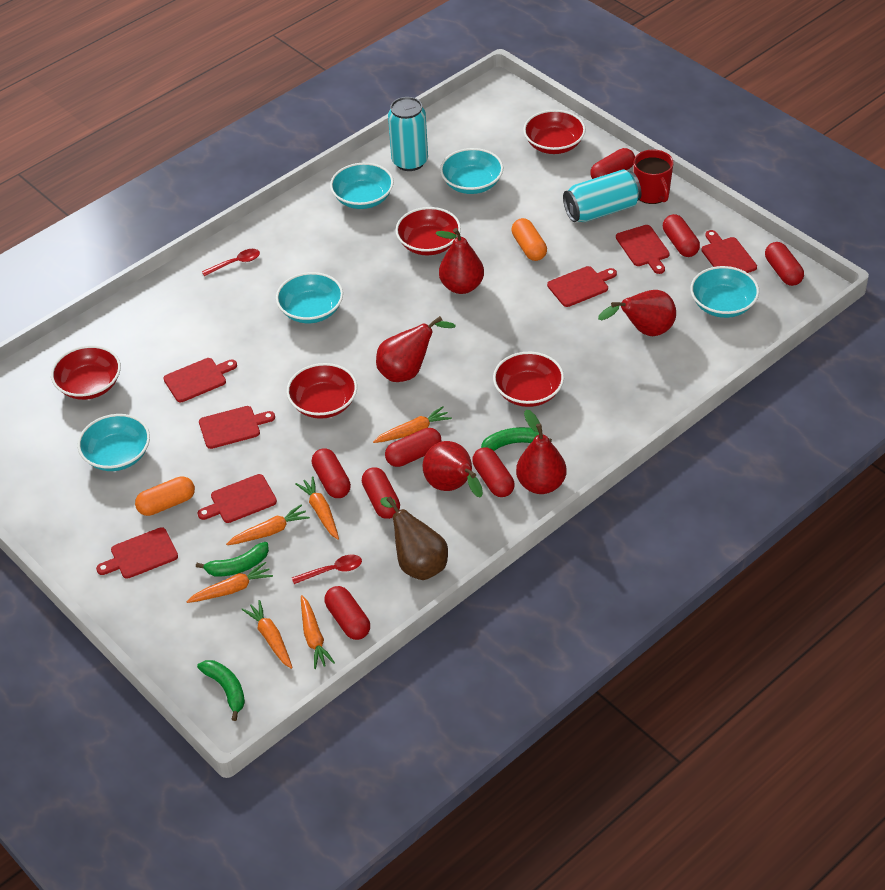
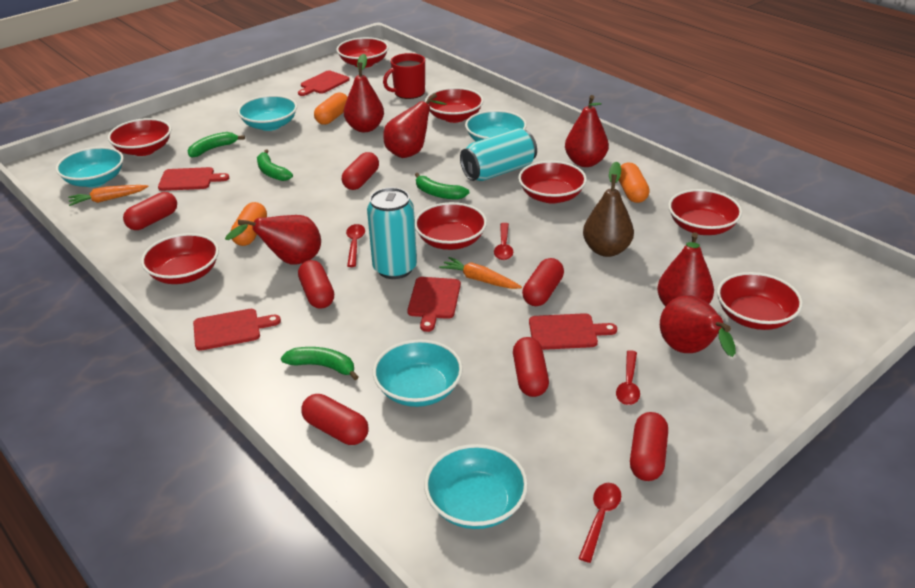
green banana: [196,542,269,576] [197,660,245,721] [481,427,552,451] = 3 -> [188,132,245,158] [257,149,293,181] [281,347,359,380] [415,173,469,200] = 4
orange capsule: [135,476,195,516] [511,218,547,261] = 2 -> [230,202,267,246] [314,93,348,125] [619,163,650,203] = 3
orange carrot: [186,562,273,603] [226,504,310,545] [241,600,293,669] [295,476,339,539] [301,595,335,669] [373,406,452,443] = 6 -> [68,185,149,206] [439,257,522,289] = 2
red bowl: [51,345,121,400] [287,363,357,419] [395,207,461,255] [493,352,564,407] [523,110,586,154] = 5 -> [108,118,171,156] [141,233,219,284] [336,37,389,68] [415,202,487,250] [425,87,484,123] [518,161,587,204] [668,189,742,235] [717,272,803,330] = 8
red capsule: [312,448,351,498] [325,586,370,640] [362,467,400,519] [385,428,441,467] [472,447,515,497] [590,148,635,179] [663,214,700,257] [765,242,804,286] = 8 -> [123,192,177,230] [298,260,334,309] [301,394,369,445] [342,152,379,190] [513,337,549,397] [522,258,564,306] [630,412,668,481] = 7
red cutting board: [96,527,178,579] [163,358,237,402] [197,474,277,523] [199,406,275,449] [547,266,617,307] [616,225,670,274] [701,230,757,273] = 7 -> [158,167,229,191] [193,309,281,351] [298,70,350,96] [407,277,461,332] [529,313,617,350] = 5
red pear: [376,316,456,382] [423,441,483,498] [435,228,484,294] [516,410,566,494] [598,290,676,336] = 5 -> [225,215,321,265] [344,54,384,132] [383,93,447,158] [565,95,609,167] [657,232,714,307] [660,296,736,357] = 6
red spoon: [202,249,260,276] [292,555,362,584] = 2 -> [346,224,365,267] [494,223,513,260] [579,483,621,563] [616,350,640,405] = 4

